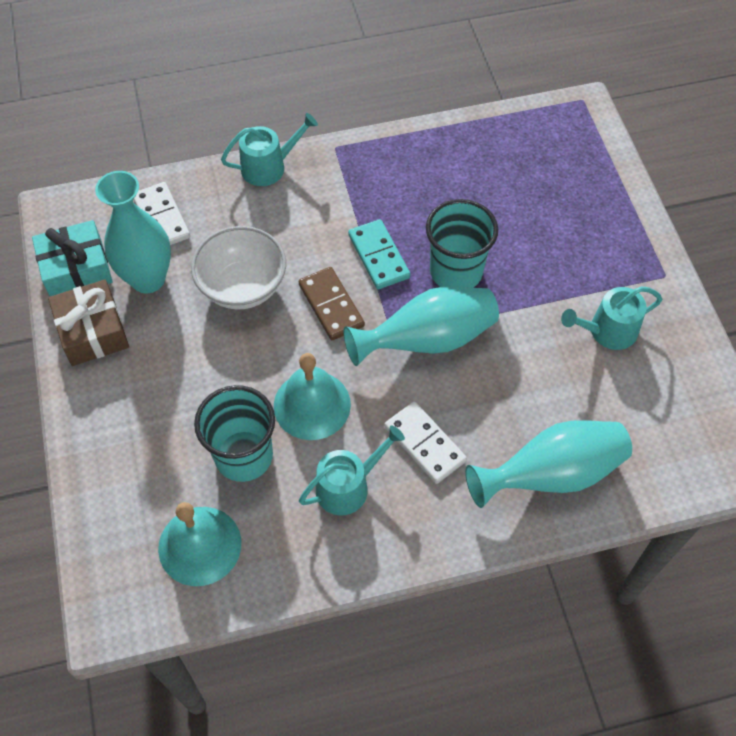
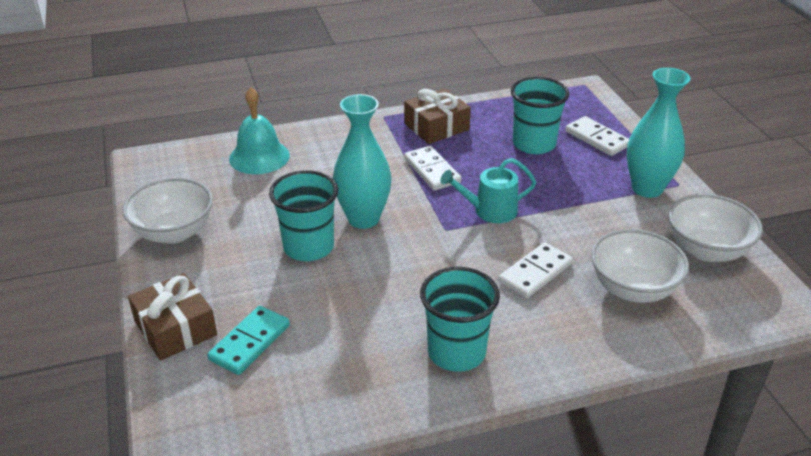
brown domino: [299,267,365,340] = 1 -> none = 0
brown gift: [48,279,129,366] = 1 -> [128,273,217,361] [404,88,471,144] = 2
turquoise bell: [158,502,241,586] [274,353,351,440] = 2 -> [229,87,290,174] = 1
turquoise cup: [194,385,275,482] [426,199,498,288] = 2 -> [269,171,338,261] [420,267,500,372] [511,77,569,154] = 3
turquoise gift: [32,220,113,296] = 1 -> none = 0
turquoise vase: [95,171,171,293] [343,286,499,366] [465,420,632,508] = 3 -> [333,94,392,229] [626,68,690,198] = 2
turquoise watering can: [221,113,318,186] [299,426,405,515] [561,287,662,350] = 3 -> [440,158,536,223] = 1
white bowl: [191,226,286,310] = 1 -> [123,178,213,244] [591,229,689,303] [669,194,763,262] = 3
white domino: [134,182,190,245] [384,402,467,484] = 2 -> [404,146,461,191] [499,242,573,298] [565,116,629,156] = 3

